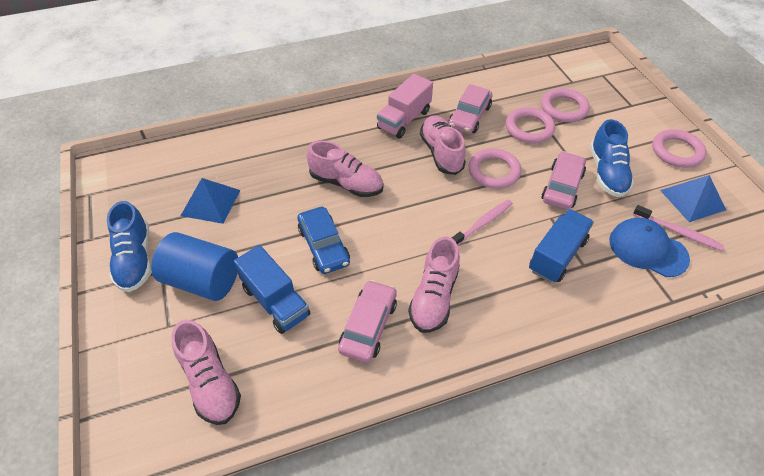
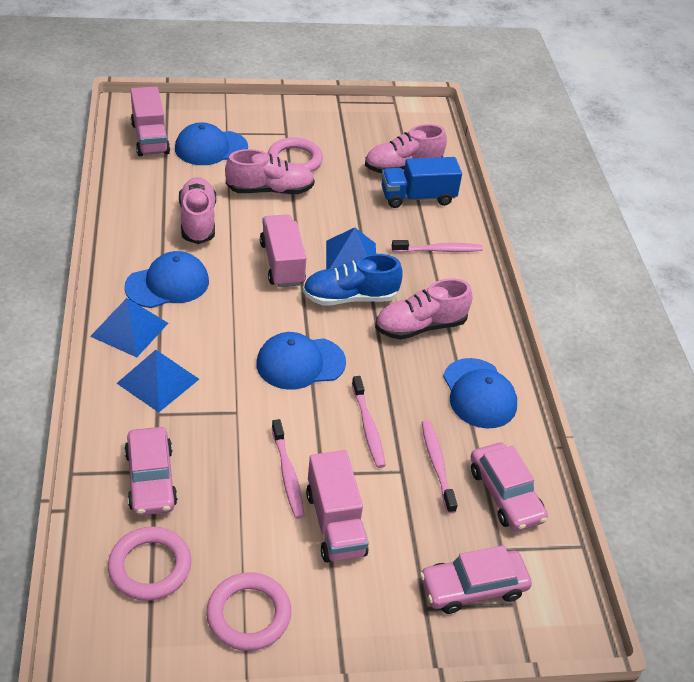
blue cap: [609,218,690,277] = 1 -> [124,251,209,308] [175,122,248,165] [256,332,346,390] [443,358,517,429] = 4
blue car: [298,207,350,274] = 1 -> none = 0
blue cylinder: [151,232,238,301] = 1 -> none = 0
blue pyramid: [181,178,240,224] [660,175,726,222] = 2 -> [90,298,168,357] [117,350,199,412] [326,227,376,269] = 3
blue shoe: [107,201,151,292] [590,119,634,197] = 2 -> [303,254,403,305] = 1
blue truck: [234,245,310,334] [529,209,594,283] = 2 -> [381,157,462,208] = 1
pink ring: [468,148,521,189] [506,107,555,143] [541,88,590,122] [652,129,707,168] = 4 -> [108,527,191,601] [206,572,291,651] [268,137,323,172] = 3
pink toothbrush: [452,200,513,246] [633,205,724,251] = 2 -> [272,419,305,519] [352,376,386,468] [392,240,483,253] [421,420,458,514] = 4
pink truck: [377,74,433,138] = 1 -> [131,87,170,156] [260,214,306,287] [306,450,369,562] = 3

